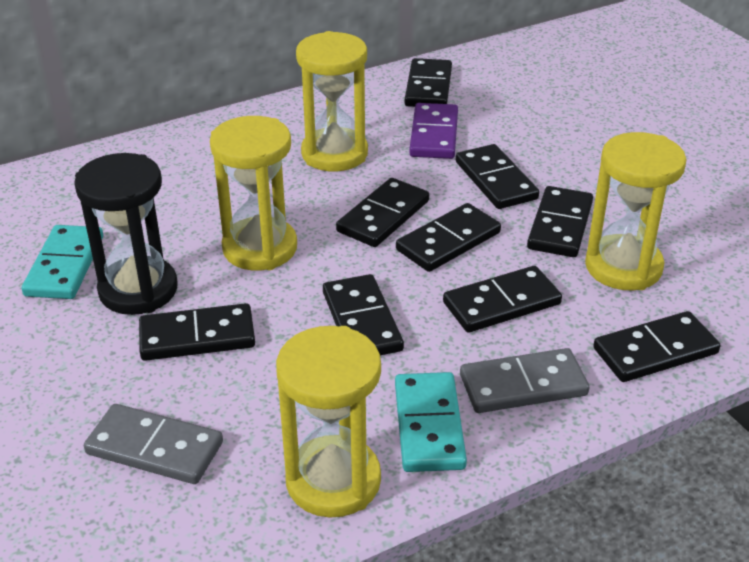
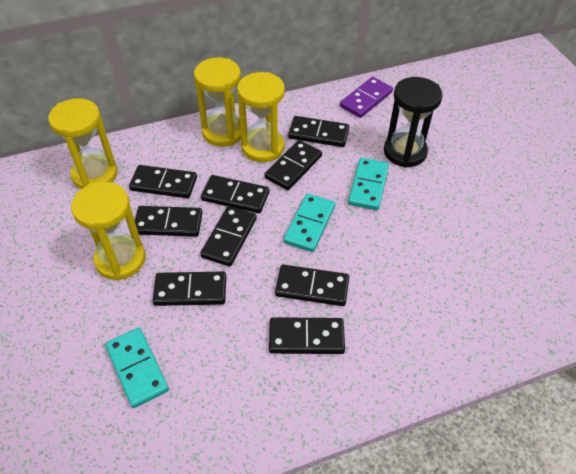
grey domino: [84,404,223,484] [460,348,589,413] = 2 -> none = 0
turquoise domino: [22,225,103,299] [395,372,467,472] = 2 -> [105,328,169,408] [283,193,335,252] [348,158,389,210] = 3

